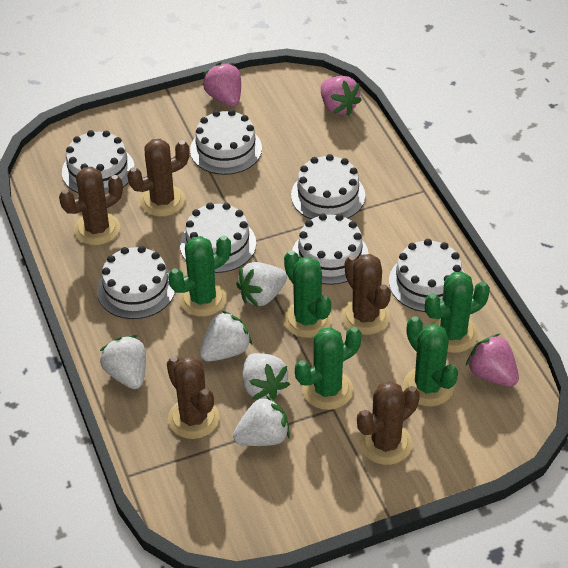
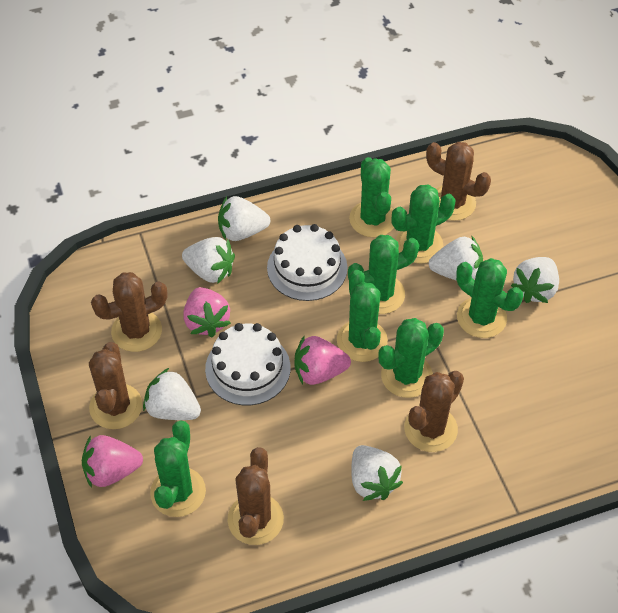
green cactus: [168,236,231,317] [283,250,332,338] [295,327,361,410] [403,316,458,406] [425,271,490,353] = 5 -> [150,420,206,517] [337,270,388,362] [348,235,419,314] [349,157,394,237] [379,318,444,398] [391,184,455,264] [456,258,523,338] = 7
white cake: [62,130,135,193] [97,246,175,319] [180,203,256,273] [190,110,262,175] [291,154,365,219] [292,213,369,285] [389,239,465,312] = 7 -> [205,323,290,405] [267,224,348,301] = 2
white strawberry: [100,335,146,389] [200,310,252,361] [233,395,290,446] [236,262,287,307] [243,353,290,400] = 5 -> [143,368,201,420] [182,237,235,284] [218,196,270,241] [351,445,403,501] [429,235,483,281] [511,257,559,303] = 6

